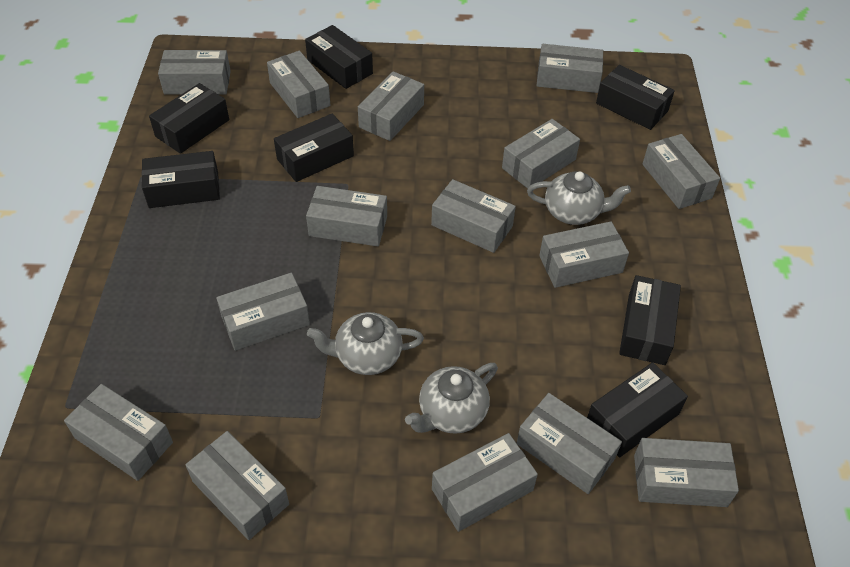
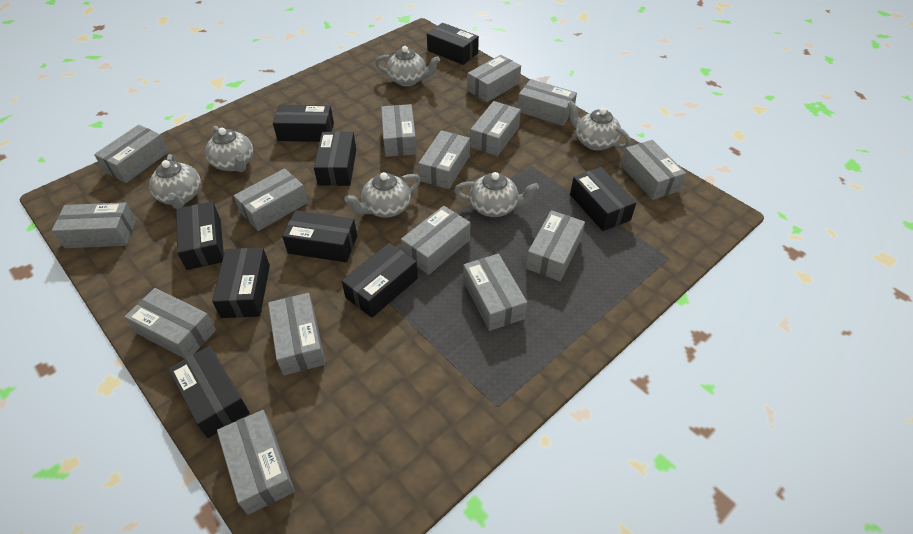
black box: [142,151,220,208] [149,83,229,154] [274,114,354,182] [305,25,373,89] [587,362,688,457] [596,65,675,130] [619,275,681,365] = 7 -> [168,346,250,438] [176,201,224,270] [212,248,270,318] [273,105,334,142] [282,210,357,262] [314,131,356,186] [342,243,418,318] [427,23,479,65] [570,167,636,231] = 9
grey teapot: [307,312,424,375] [405,363,498,434] [527,171,631,225] = 3 -> [149,154,201,209] [205,126,253,172] [344,172,421,218] [375,46,440,86] [454,172,539,217] [568,101,631,150] = 6

